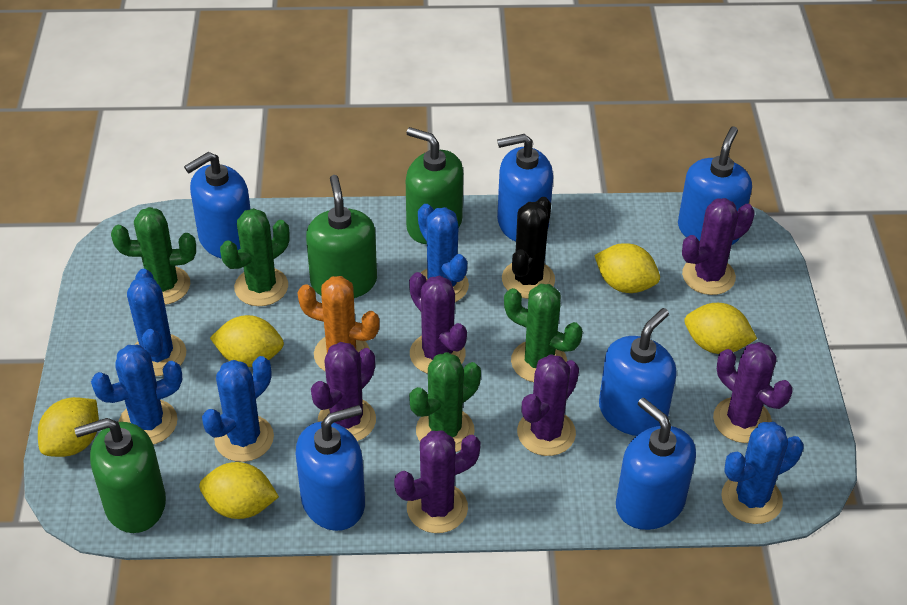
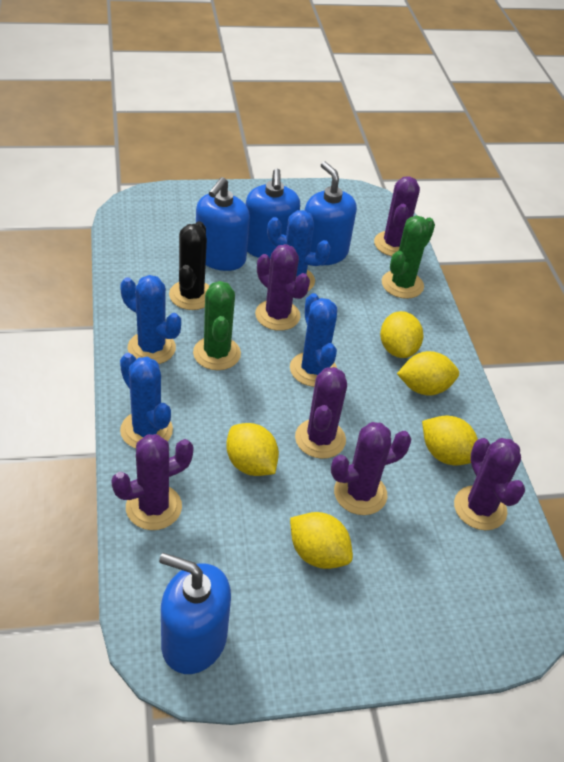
blue cactus: [91,345,182,445] [127,269,186,376] [202,356,274,462] [418,204,469,302] [721,422,804,524] = 5 -> [120,275,181,364] [120,353,173,449] [267,210,331,291] [290,293,337,387] = 4
blue soap dispenser: [184,152,250,259] [296,405,365,531] [497,134,553,241] [599,308,677,436] [616,398,696,530] [678,126,752,245] = 6 -> [159,553,231,674] [196,177,250,271] [246,169,300,258] [305,161,357,265] = 4
green cactus: [111,207,196,305] [220,208,290,306] [409,352,481,452] [504,284,583,382] = 4 -> [193,281,241,370] [382,215,435,299] = 2
green soap dispenser: [74,418,166,533] [306,175,377,298] [406,127,463,244] = 3 -> none = 0
orange cactus: [298,276,380,371] = 1 -> none = 0

